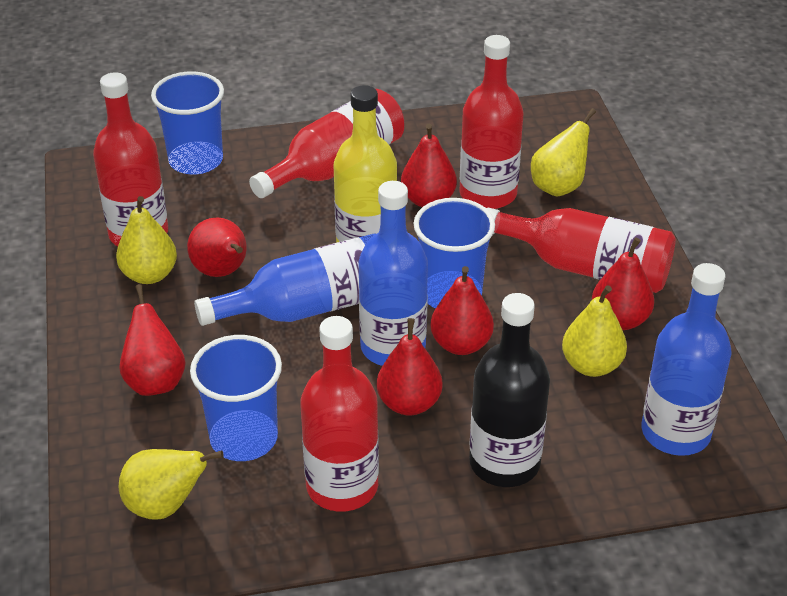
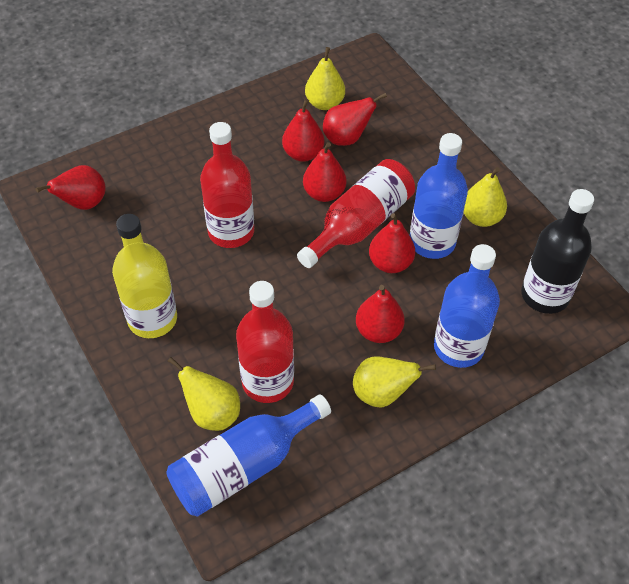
blue cup: [151,71,224,175] [190,335,282,461] [414,198,495,309] = 3 -> none = 0
red bottle: [93,72,168,246] [249,89,404,198] [300,316,379,512] [460,35,523,209] [486,208,676,293] = 5 -> [200,122,254,248] [236,281,294,403] [297,159,415,268] = 3

